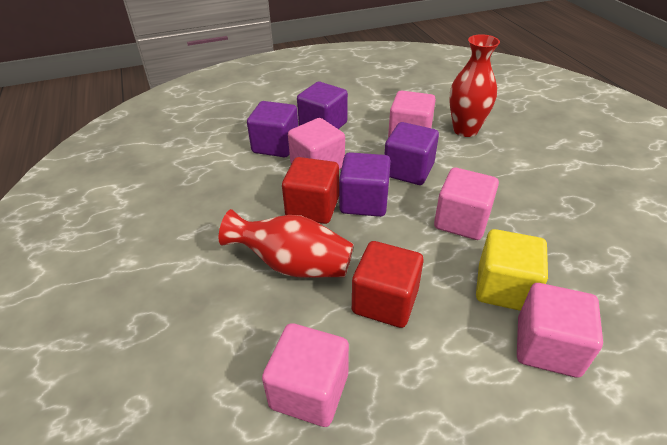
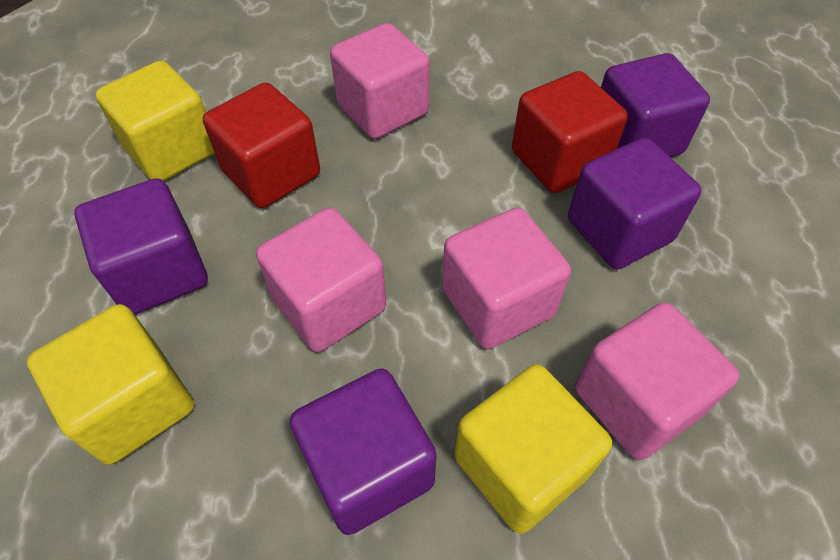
pink cube: [262,323,349,427] [288,118,345,170] [388,90,436,138] [434,168,499,240] [517,283,603,378] = 5 -> [256,207,386,352] [330,23,430,139] [442,207,571,349] [575,302,739,460] = 4
red vase: [219,209,354,278] [449,34,500,137] = 2 -> none = 0
yellow cube: [476,229,548,311] = 1 -> [27,304,194,465] [95,61,214,181] [454,364,612,534] = 3

